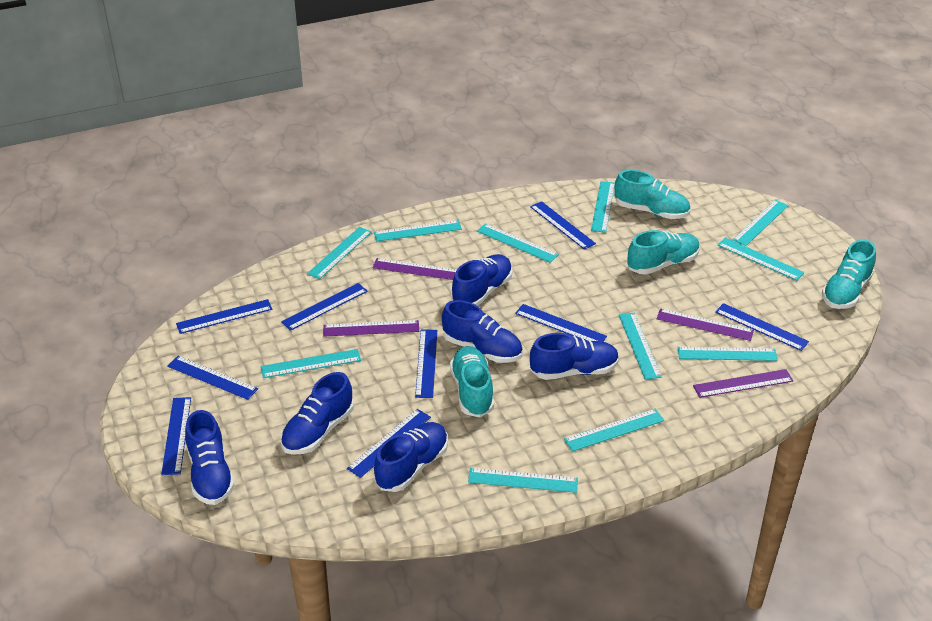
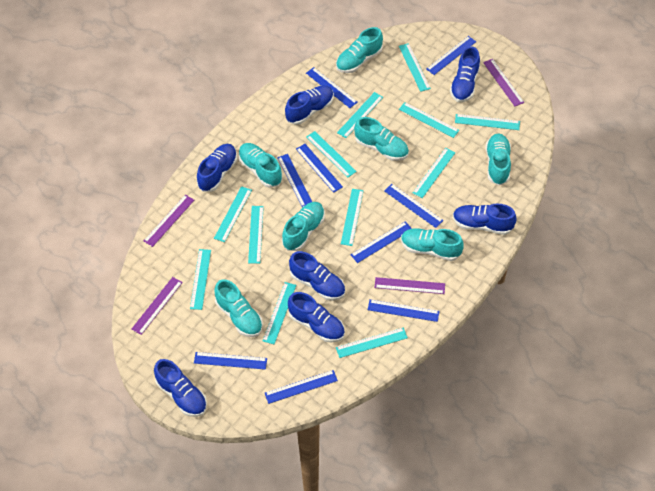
blue shoe: [185,410,235,505] [281,372,354,455] [374,422,448,492] [442,300,523,363] [451,254,513,306] [530,333,619,380] = 6 -> [154,359,207,417] [197,144,237,192] [285,85,334,125] [288,292,345,342] [289,251,345,300] [450,46,480,102] [453,203,517,235] = 7
turquoise ruler: [261,349,361,378] [307,227,372,279] [374,220,462,242] [468,468,578,493] [477,223,559,263] [564,409,664,452] [591,181,615,233] [619,313,662,380] [677,347,778,361] [718,238,805,281] [733,200,788,246] = 11 -> [190,249,211,310] [214,186,252,242] [248,206,264,264] [263,282,296,344] [307,131,357,177] [336,328,408,358] [337,92,383,138] [341,189,364,246] [399,43,431,92] [399,102,459,138] [413,148,456,198] [455,114,520,130] = 12
turquoise shoe: [450,346,494,417] [614,170,691,219] [627,230,700,275] [822,239,876,309] = 4 -> [214,279,263,337] [238,143,282,188] [282,202,325,251] [336,27,383,73] [354,117,409,161] [401,228,464,261] [486,133,511,185] = 7

